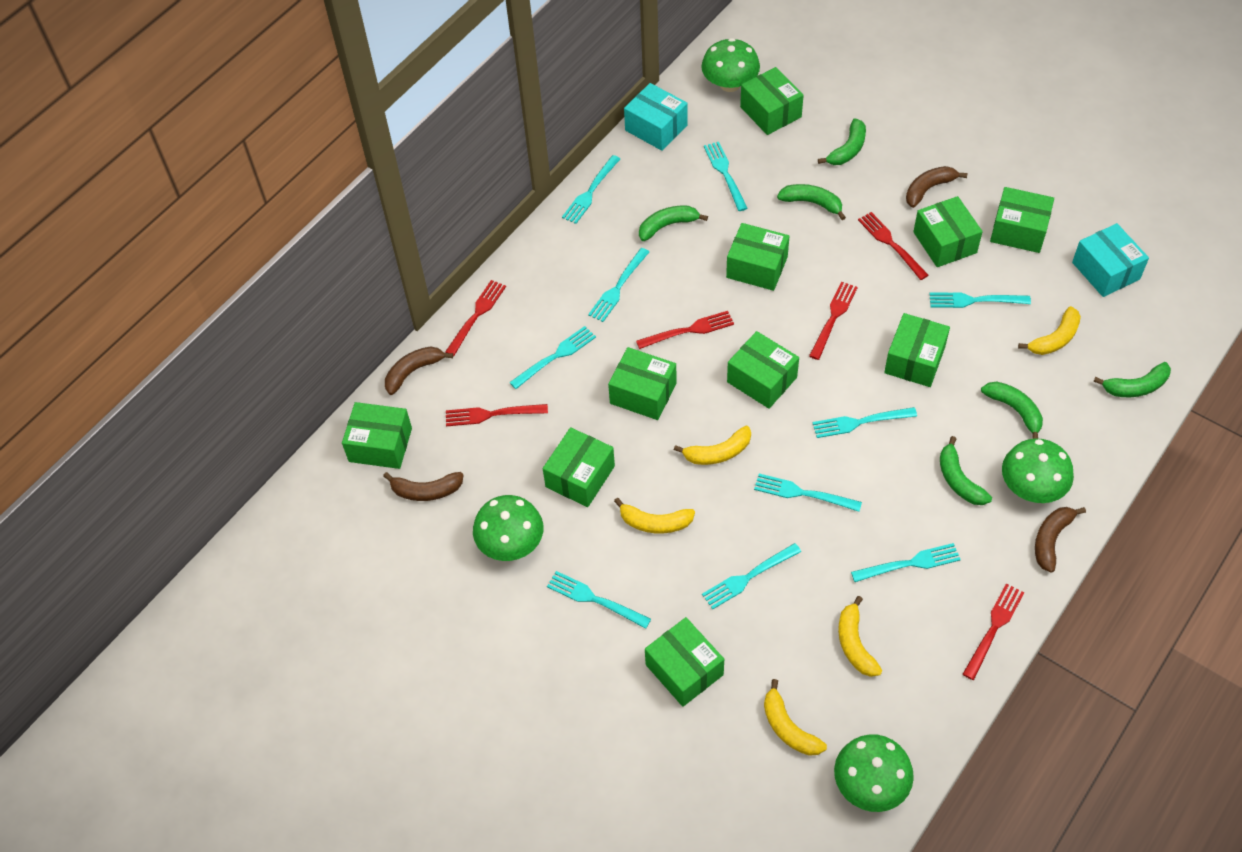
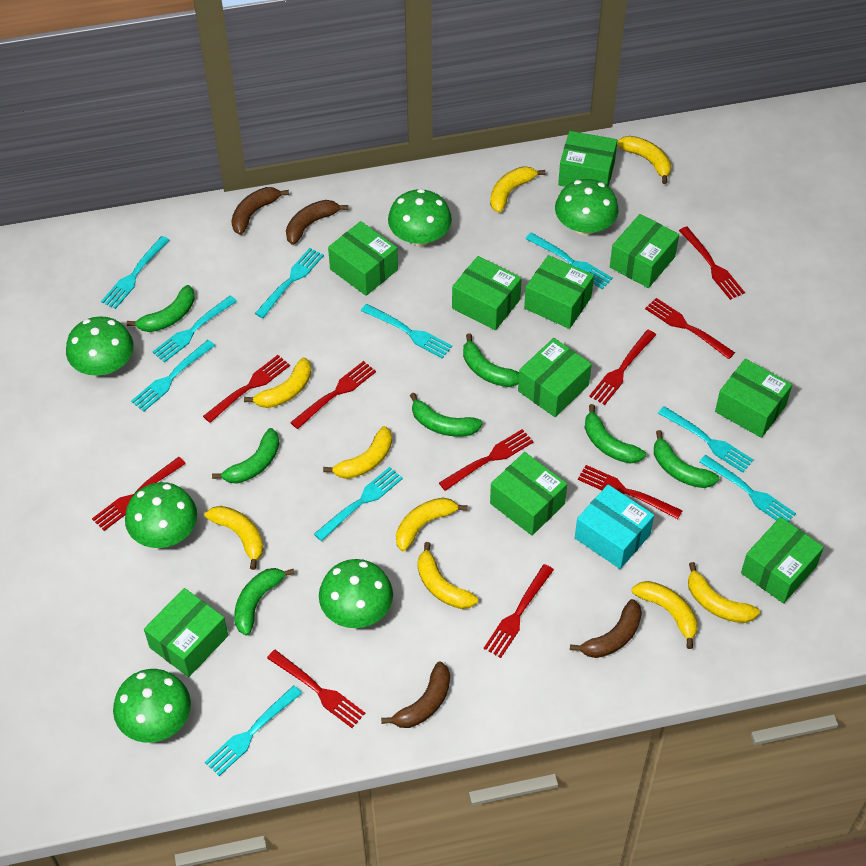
green banana: [639,206,708,241] [777,184,846,220] [818,118,866,165] [940,436,992,505] [981,382,1043,439] [1093,362,1171,397] = 6 -> [127,285,195,332] [212,428,280,484] [234,568,295,635] [410,393,483,437] [463,333,519,387] [585,404,646,464] [654,430,719,488] = 7
green mushroom: [473,495,543,561] [701,38,760,92] [834,734,914,812] [1002,438,1074,503] = 4 -> [66,316,133,376] [113,669,191,743] [125,482,197,548] [319,559,393,628] [388,189,452,246] [555,179,619,235] = 6
red fork: [445,280,506,356] [446,404,548,426] [636,311,734,349] [809,282,858,360] [858,212,929,280] [963,584,1024,680] = 6 -> [92,457,186,531] [203,355,290,423] [267,650,365,728] [290,361,376,429] [439,429,534,491] [484,564,554,658] [578,465,683,519] [589,330,656,405] [645,298,735,359] [679,227,745,300] = 10
turquoise box: [624,83,688,151] [1072,223,1149,297] = 2 -> [575,484,654,569] = 1
yellow banana: [614,498,695,534] [674,426,751,465] [764,679,827,756] [838,596,882,677] [1018,306,1081,355] = 5 -> [205,506,264,570] [244,357,312,408] [323,426,392,479] [396,498,468,551] [417,542,478,609] [490,166,546,213] [617,136,671,184] [632,581,698,649] [688,562,760,623] = 9

